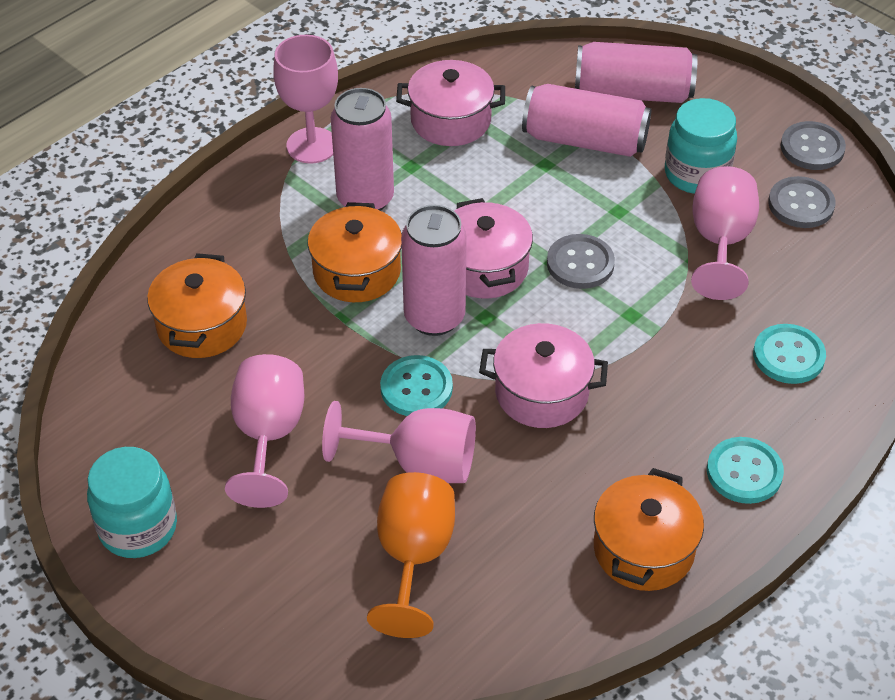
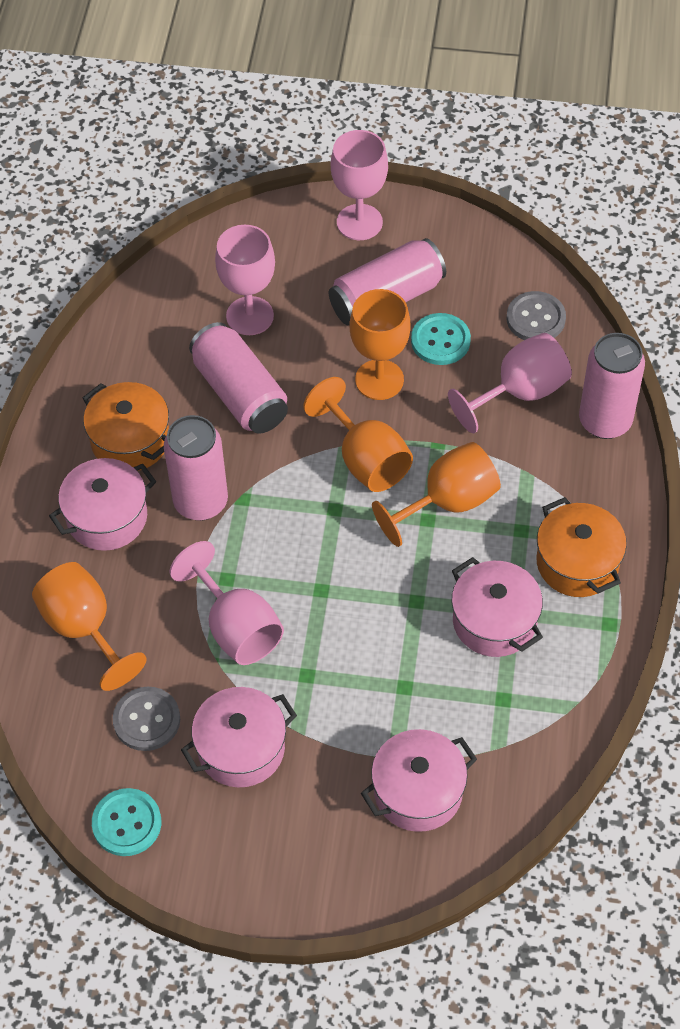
grey button: [547,234,615,289] [768,176,836,228] [781,121,846,170] = 3 -> [113,687,180,751] [506,291,566,340] = 2
orange goblet: [367,472,455,638] = 1 -> [32,562,147,691] [303,377,413,492] [349,289,411,400] [372,442,501,547] = 4
orange pot: [147,253,247,358] [308,202,402,302] [594,468,704,591] = 3 -> [83,382,169,471] [537,497,627,597] = 2
pink pot: [396,60,505,146] [455,198,533,299] [479,323,608,428] = 3 -> [49,458,156,551] [181,687,297,787] [361,729,477,832] [452,557,543,657] = 4
turquoise button: [380,355,453,416] [707,437,784,504] [753,324,826,384] = 3 -> [92,788,161,856] [411,313,471,365] = 2
turquoise jar: [87,447,177,558] [665,98,737,194] = 2 -> none = 0

